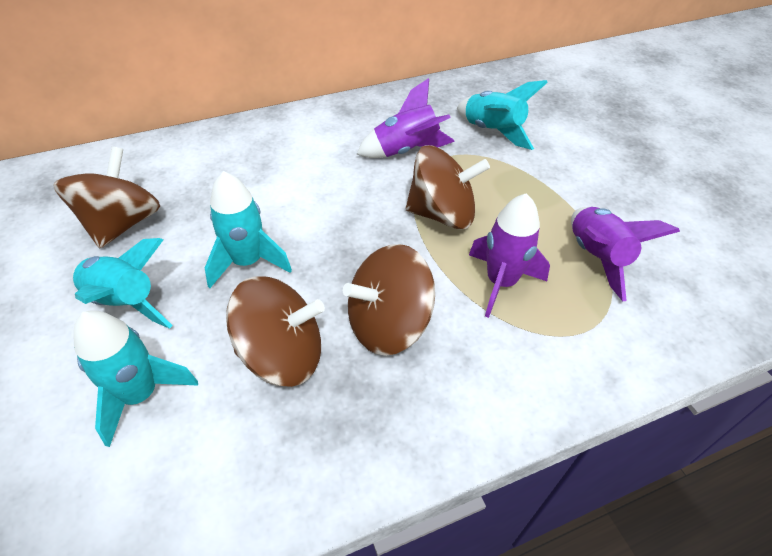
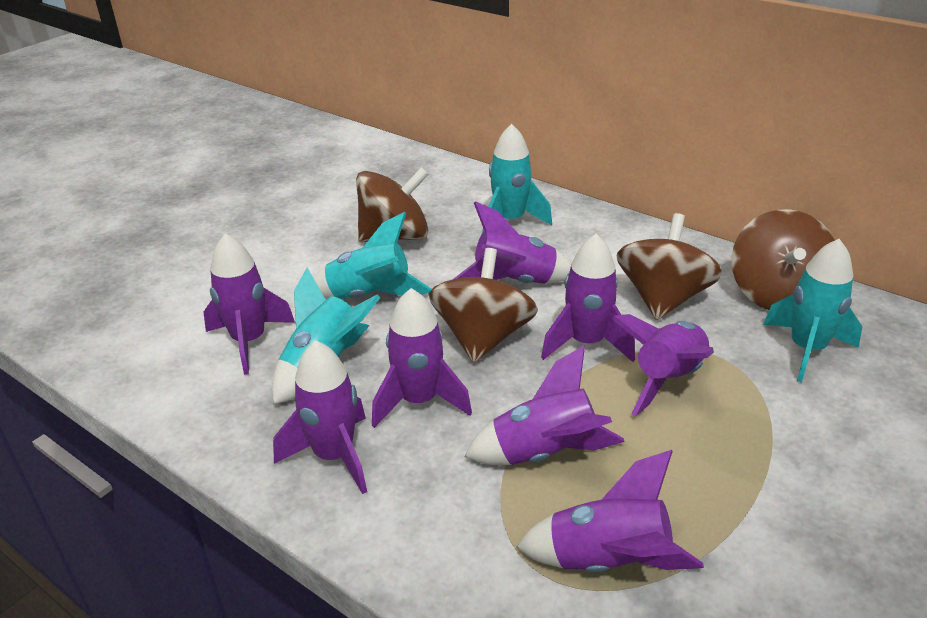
purple rocket: [357,78,455,158] [469,193,550,318] [571,207,680,301] = 3 -> [204,233,295,375] [273,340,367,494] [372,288,472,428] [452,201,571,284] [465,346,625,465] [516,450,704,573] [541,234,635,362] [611,314,714,416] = 8

